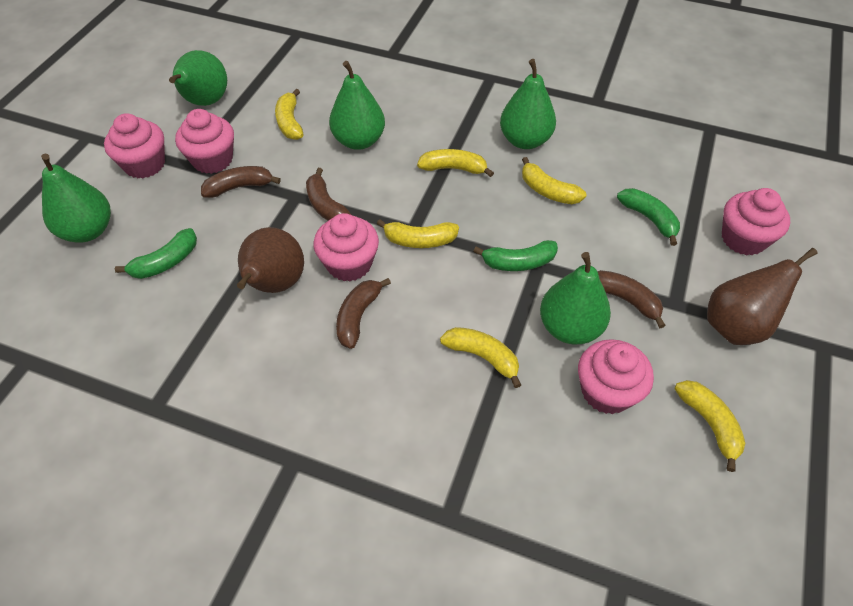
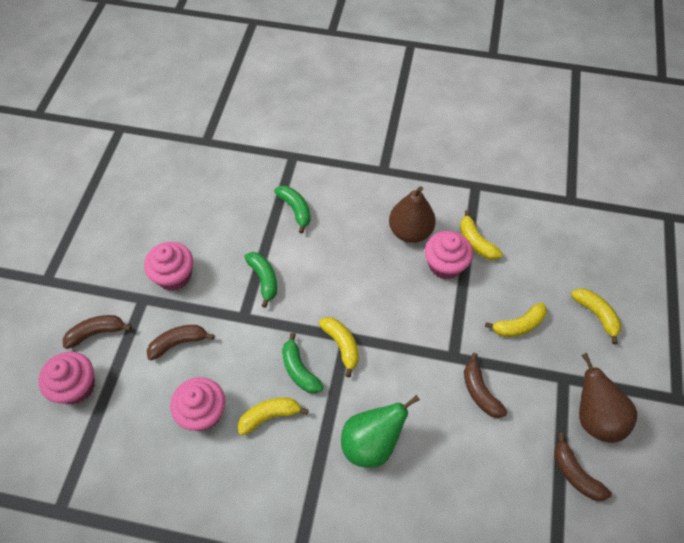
green pear: [41,154,111,243] [169,50,227,106] [329,61,385,150] [500,59,556,149] [540,252,611,344] = 5 -> [341,395,420,468] = 1
pink cupcake: [104,113,165,178] [175,109,234,174] [313,213,379,282] [578,339,654,414] [722,188,790,255] = 5 -> [38,352,95,404] [144,242,193,291] [170,377,225,431] [425,231,473,279] = 4
yellow banana: [275,89,304,140] [377,219,459,248] [417,149,494,177] [440,327,521,388] [522,157,586,204] [675,380,745,472] = 6 -> [238,397,308,436] [319,317,359,377] [460,210,503,260] [485,302,547,337] [571,288,622,344] = 5

